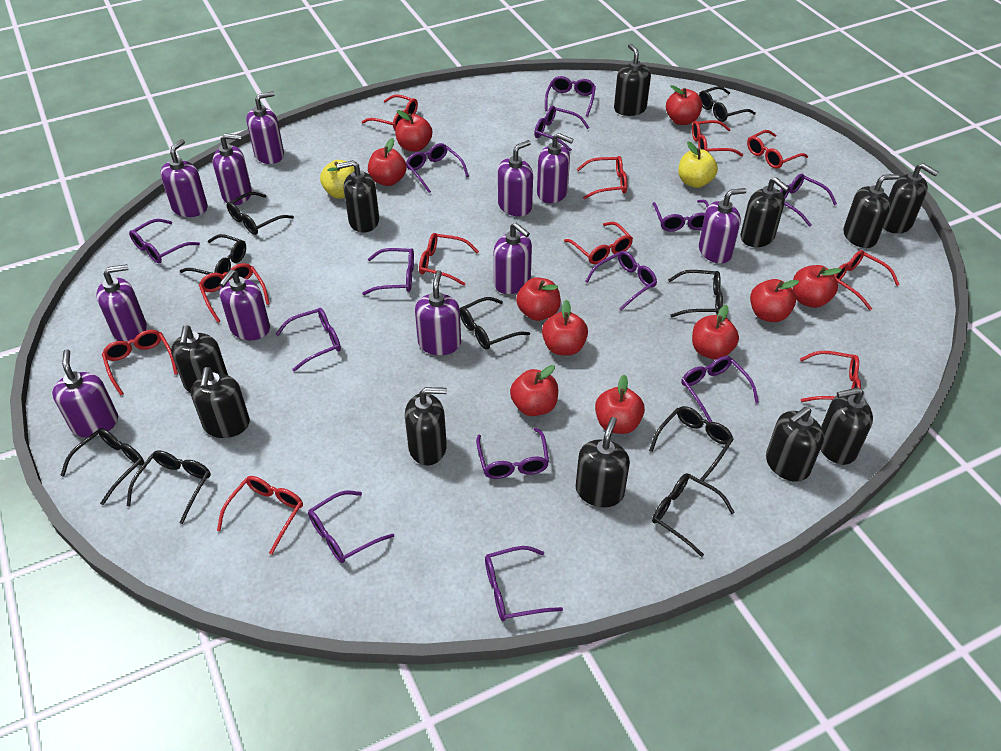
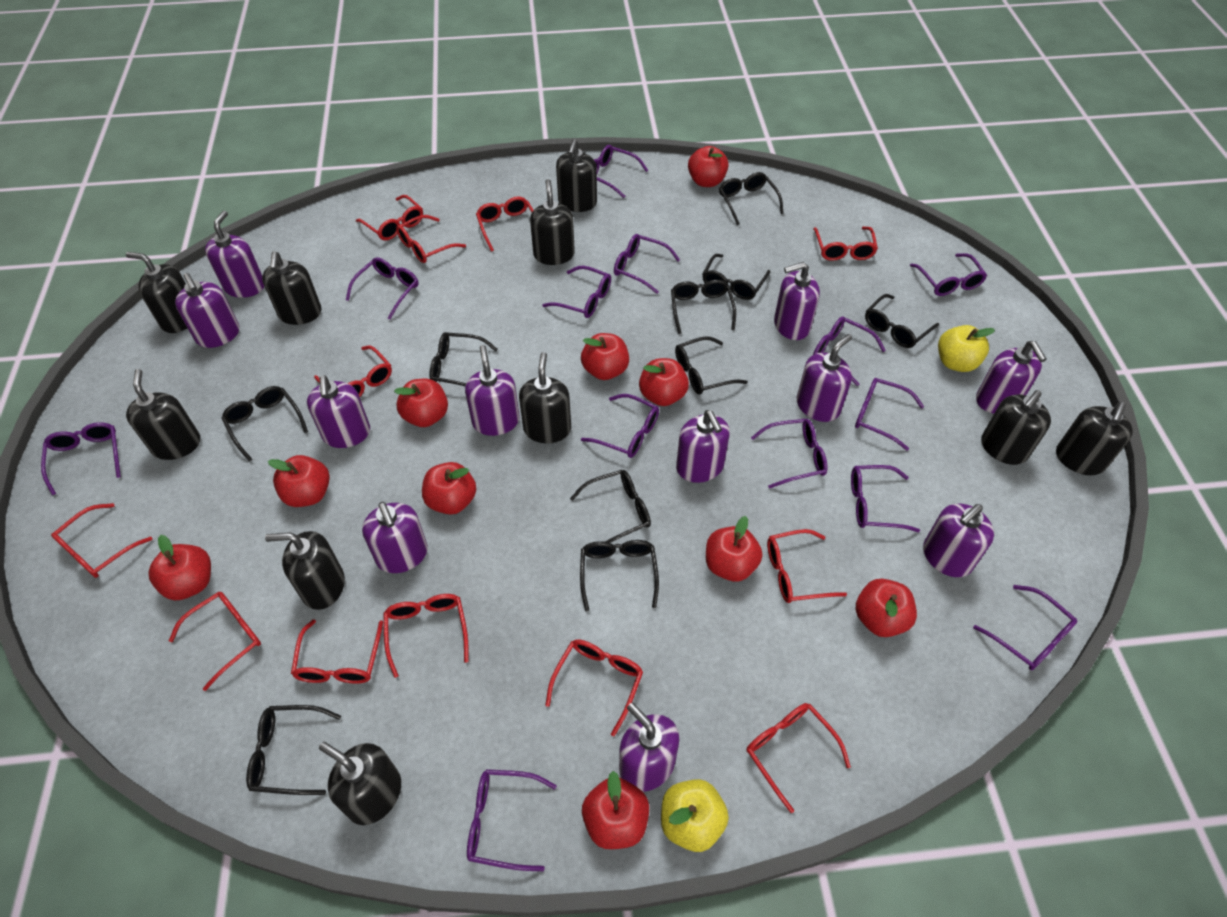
black glasses: [60,428,144,505] [127,451,211,524] [180,234,246,275] [227,192,294,235] [460,297,530,350] [649,406,734,481] [652,473,735,557] [668,270,723,317] [699,86,756,122] = 9 -> [222,386,308,462] [246,705,341,795] [430,332,498,386] [570,470,651,543] [580,540,659,611] [671,279,736,334] [675,336,748,395] [702,254,770,300] [719,172,784,225] [865,294,939,348] = 10
black soap dispenser: [171,325,228,393] [191,367,250,438] [337,160,379,233] [405,387,447,465] [576,417,630,507] [614,44,651,116] [741,177,789,247] [766,407,824,482] [820,387,873,465] [843,174,899,248] [883,163,938,234] = 11 -> [126,252,187,333] [126,369,200,460] [262,251,321,325] [265,531,345,610] [319,742,401,825] [519,352,571,443] [530,179,575,265] [556,139,597,212] [981,390,1051,465] [1056,402,1133,475] = 10
red glasses: [102,330,178,395] [199,263,270,323] [217,476,303,555] [362,94,418,130] [419,233,479,286] [564,222,633,264] [576,156,627,199] [692,120,743,156] [747,130,808,169] [800,351,861,402] [834,250,900,310] = 11 -> [51,503,152,578] [169,592,261,691] [291,619,383,684] [314,345,392,397] [356,195,423,241] [383,594,469,678] [396,215,466,263] [476,196,534,252] [545,640,643,736] [746,703,851,813] [767,529,847,603] [813,227,878,261] = 12

